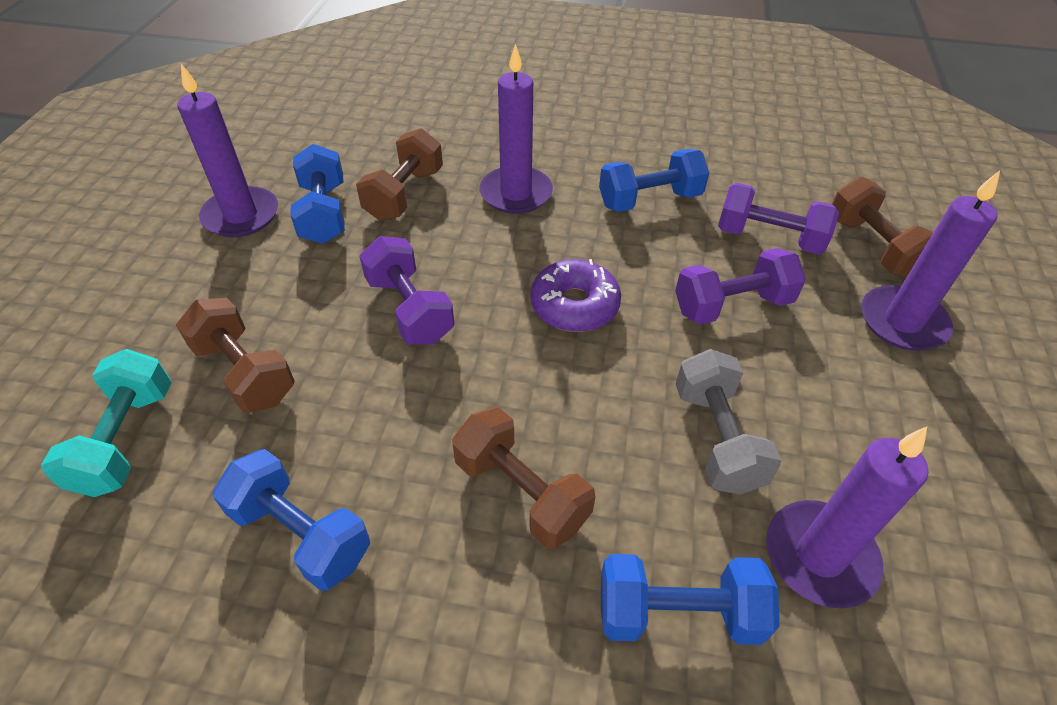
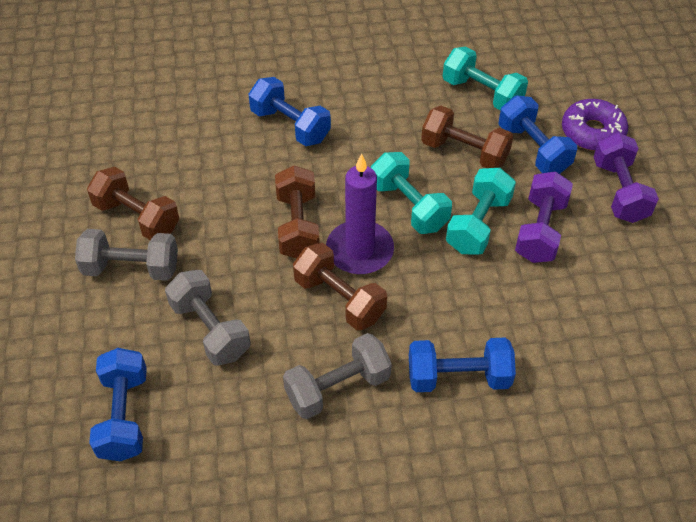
grey dumbbell: [676,349,782,495] = 1 -> [75,229,178,281] [165,270,251,366] [283,333,392,419] = 3
purple candle: [177,64,278,237] [480,44,553,214] [766,427,928,609] [861,170,1000,351] = 4 -> [326,154,394,274] = 1
purple dumbbell: [359,236,455,344] [675,248,806,325] [718,183,839,255] = 3 -> [515,171,573,263] [594,133,659,223] = 2
turquoise dumbbell: [41,349,172,497] = 1 -> [371,152,452,234] [443,46,528,110] [446,168,516,255] = 3

